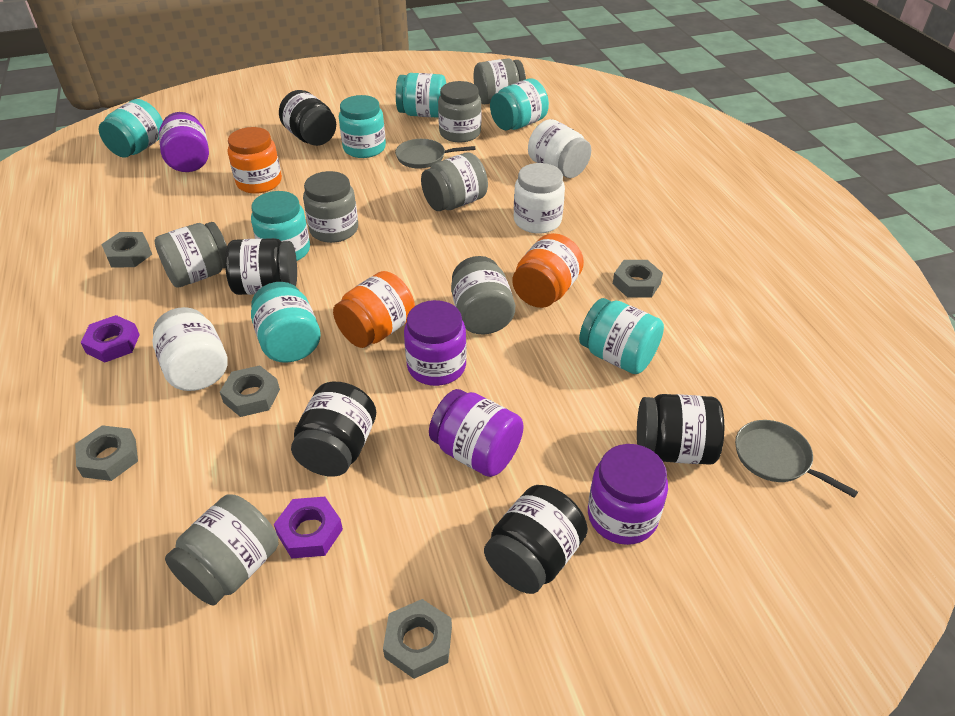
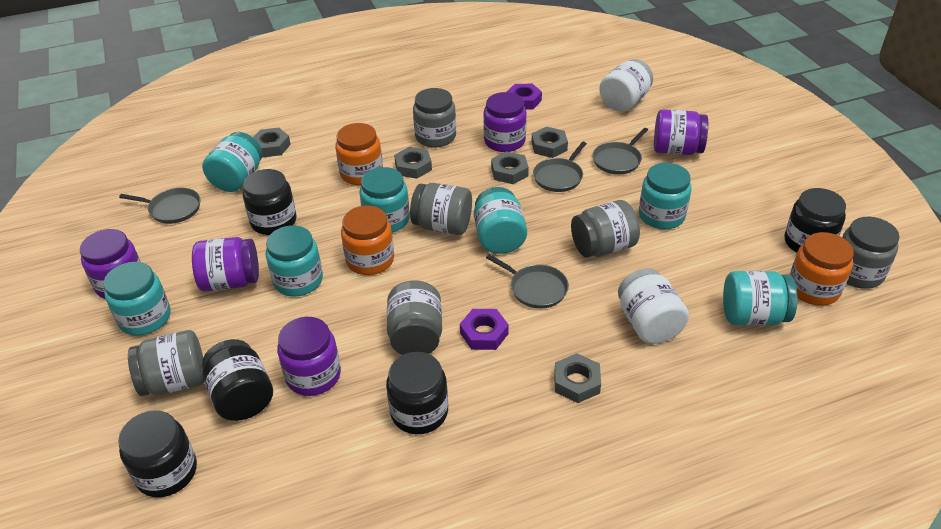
grey jar: [154,222,227,288] [165,495,278,605] [303,171,358,243] [421,153,488,211] [438,81,481,143] [451,256,515,334] [474,58,526,104] = 7 -> [128,330,204,396] [387,280,442,355] [410,183,472,235] [413,88,456,148] [571,200,640,257] [842,217,899,289] = 6
grey pan: [395,139,476,169] [735,420,858,498] = 2 -> [119,188,200,224] [486,254,569,308] [533,142,587,192] [592,128,648,175] = 4
purple jar: [159,112,209,172] [404,300,467,386] [429,389,524,477] [588,444,668,545] = 4 -> [80,229,141,299] [192,237,259,292] [277,317,341,396] [483,92,527,152] [654,109,708,155] = 5
white jar: [153,307,228,391] [514,163,565,233] [528,119,591,178] = 3 -> [599,59,653,111] [618,268,689,344] = 2

